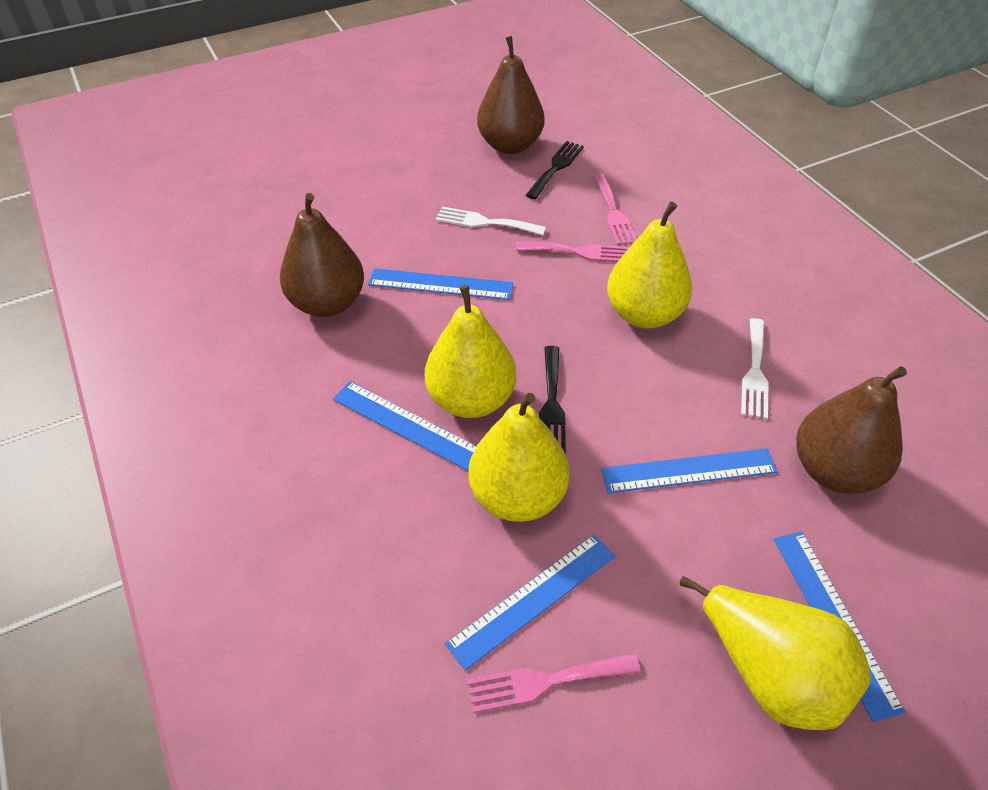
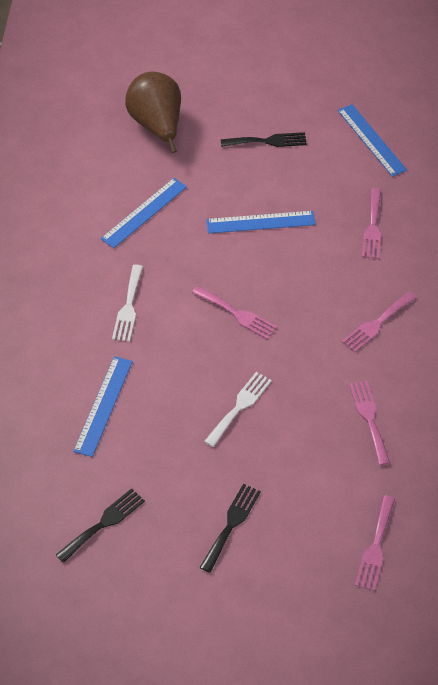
black fork: [526,141,584,199] [539,346,566,453] = 2 -> [56,488,145,563] [200,484,261,573] [221,132,307,147] = 3
blue ruler: [333,382,477,471] [368,268,513,300] [445,534,615,670] [601,448,778,493] [774,531,905,722] = 5 -> [73,356,133,457] [101,178,187,248] [206,211,316,234] [338,104,407,177] = 4
brown pear: [280,193,364,317] [477,36,545,154] [796,366,907,494] = 3 -> [125,72,181,153] = 1
pink fork: [467,653,640,713] [515,241,629,262] [593,174,637,245] = 3 -> [192,286,277,339] [341,291,417,353] [349,381,390,465] [355,495,395,591] [362,188,381,259] = 5
yellow pear: [425,285,516,418] [469,393,570,522] [607,202,692,329] [680,576,871,730] = 4 -> none = 0

